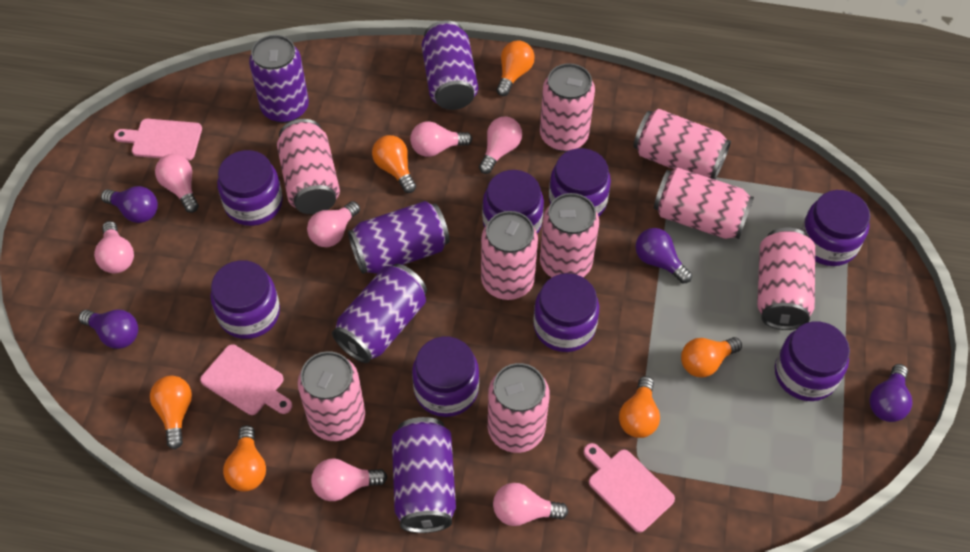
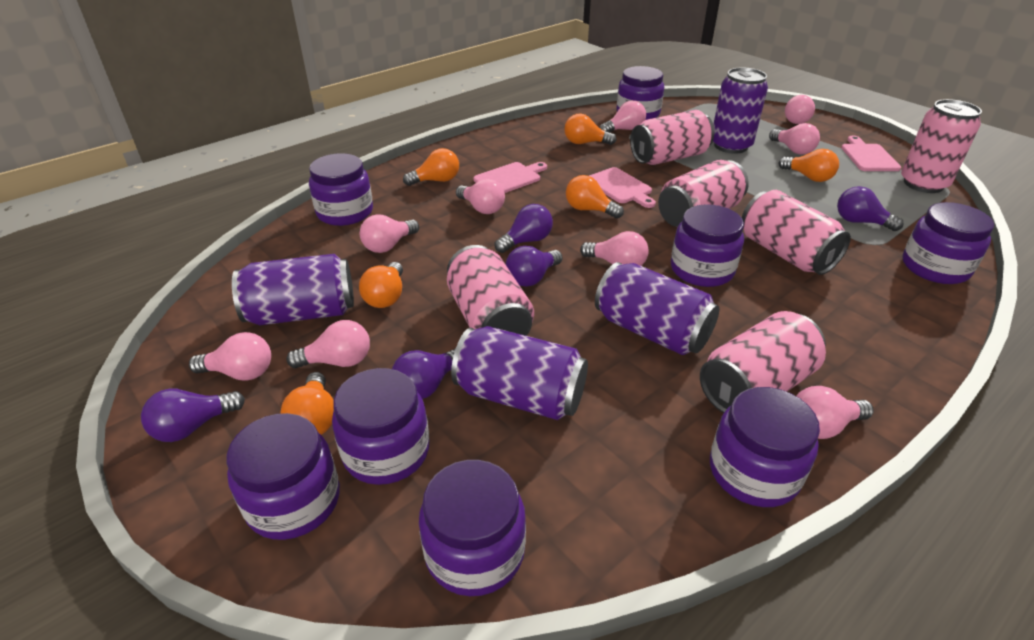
pink can: [277,119,340,214] [298,351,365,441] [481,211,538,300] [488,363,550,453] [540,63,595,152] [540,193,599,278] [633,109,731,179] [654,167,754,239] [757,228,815,330] = 9 -> [447,245,534,336] [630,110,714,165] [658,160,749,228] [700,311,826,413] [742,190,851,275] [901,99,982,193] = 6
pink light bulb: [94,221,134,273] [155,154,199,213] [307,201,360,247] [311,458,387,501] [410,121,472,157] [479,116,522,174] [493,483,568,526] = 7 -> [189,332,271,381] [286,320,370,368] [360,214,419,253] [456,179,505,214] [580,231,649,266] [600,100,646,132] [769,123,820,155] [785,95,815,124] [796,386,874,439] = 9
purple can: [249,35,309,123] [332,264,427,363] [348,201,450,274] [392,417,456,533] [422,20,478,110] = 5 -> [232,254,354,325] [451,326,588,420] [595,262,719,355] [713,68,768,154] = 4
purple light bulb: [79,309,138,349] [101,186,158,223] [635,228,692,283] [870,364,912,422] = 4 -> [141,389,245,442] [392,349,455,399] [495,204,553,253] [506,246,563,287] [837,186,904,231] = 5

